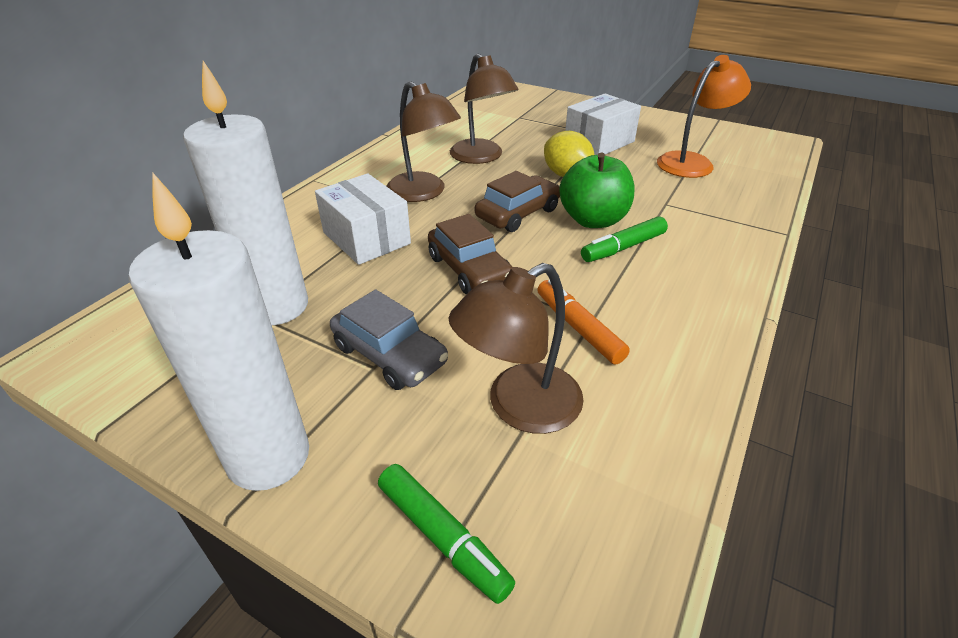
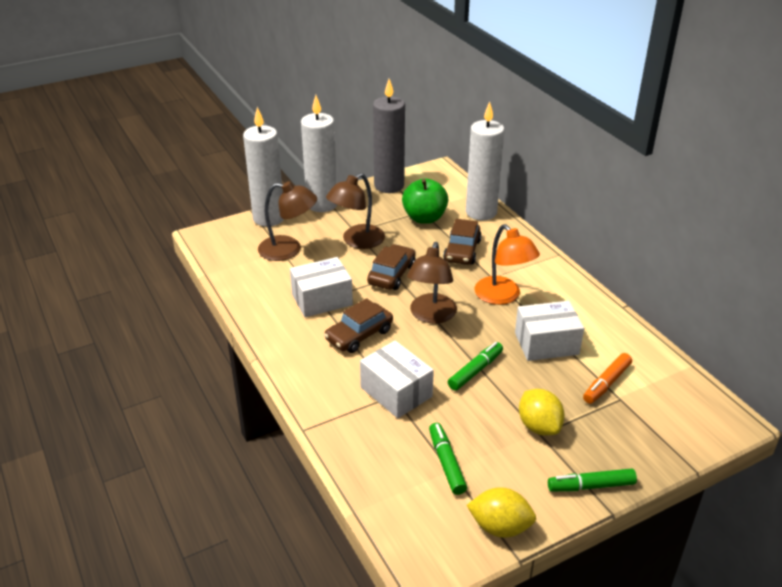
brown car: [428,214,512,294] [475,171,560,232] = 2 -> [324,298,393,353] [367,244,416,290] [443,219,482,265] = 3
green marker: [378,464,515,604] [581,216,668,262] = 2 -> [429,423,467,495] [448,342,503,391] [548,469,637,492] = 3
grey candle: none = 0 -> [373,79,405,193] = 1
grey car: [330,289,448,390] = 1 -> none = 0
white box: [315,173,411,265] [565,93,641,155] = 2 -> [290,257,353,317] [360,341,434,418] [515,301,584,361] = 3
white candle: [129,173,309,491] [183,61,308,325] = 2 -> [243,107,284,227] [301,95,337,212] [466,102,505,220] = 3
yellow lemon: [544,131,595,177] = 1 -> [466,487,536,538] [519,389,565,436] = 2

